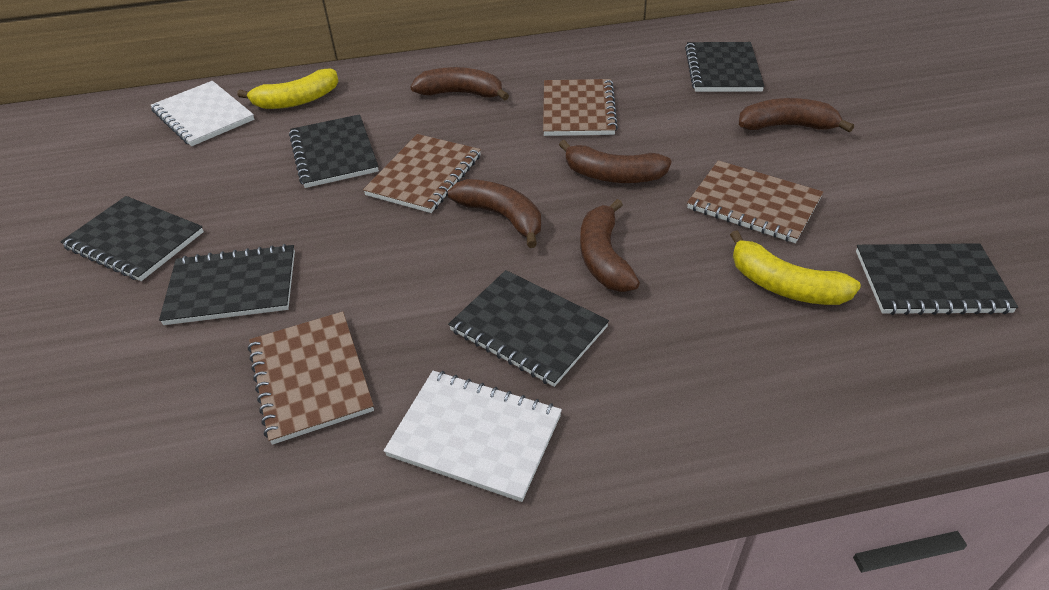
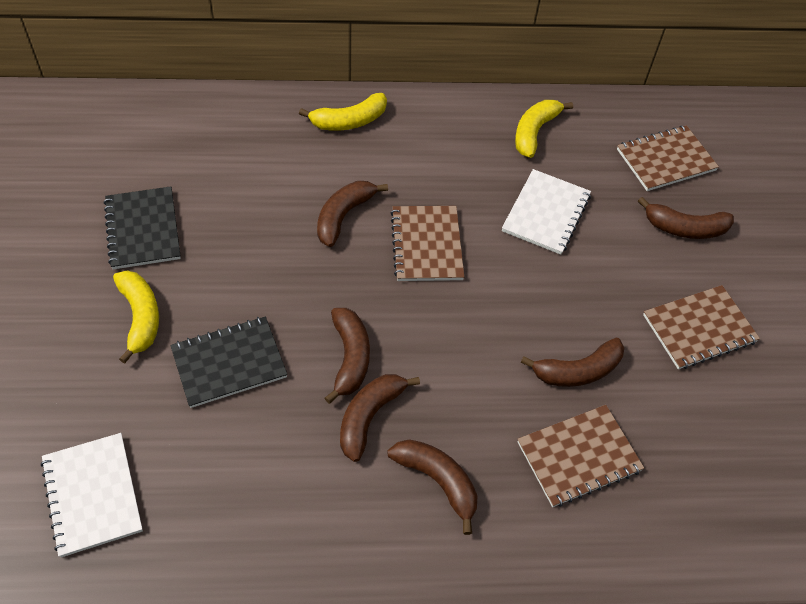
black notebook: [60,196,204,281] [159,244,295,325] [289,114,379,188] [448,270,609,387] [685,42,765,92] [856,243,1018,315] = 6 -> [104,186,181,269] [170,316,288,408] = 2
brown banana: [411,67,509,101] [448,179,541,248] [559,140,672,183] [580,199,640,292] [739,98,854,132] = 5 -> [317,181,388,247] [325,308,370,404] [340,374,420,462] [387,439,477,535] [521,338,624,387] [638,197,734,239] = 6
yellow banana: [237,68,338,109] [730,230,861,305] = 2 -> [113,270,159,364] [299,93,387,131] [515,100,573,158] = 3

